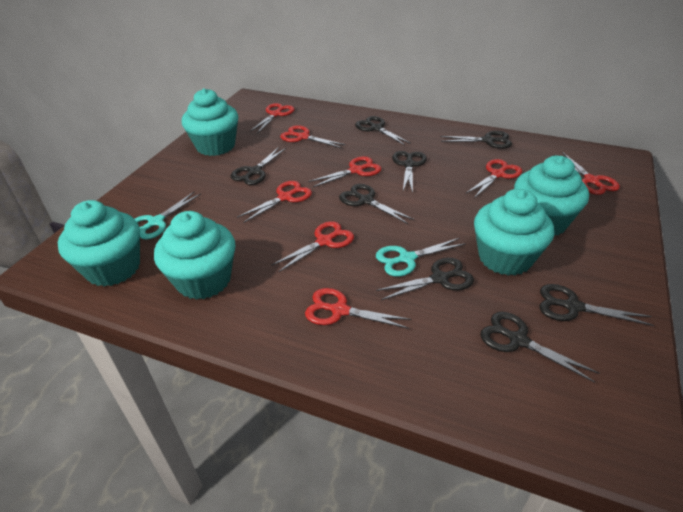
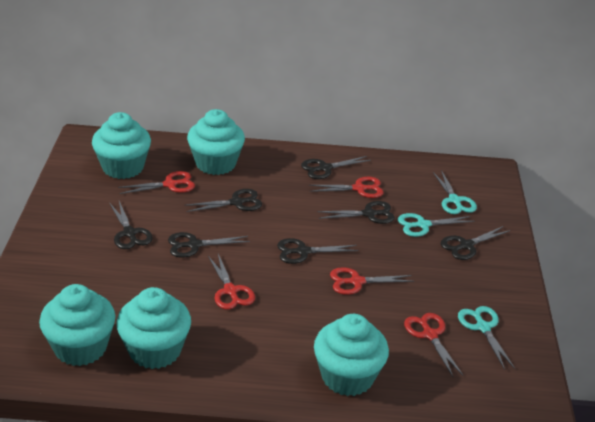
black scissors: [231,147,286,185] [339,184,414,224] [355,116,411,145] [376,258,474,300] [392,151,427,193] [440,131,512,149] [480,312,599,383] [540,284,654,326] = 8 -> [110,201,153,249] [168,232,250,258] [184,189,262,212] [277,238,359,264] [301,156,371,179] [317,201,395,224] [441,226,510,260] = 7
red scissors: [237,181,312,223] [250,103,295,134] [271,221,354,273] [280,125,346,148] [305,288,412,329] [308,156,381,187] [465,159,522,198] [554,152,620,195] = 8 -> [118,171,195,194] [208,254,255,310] [310,177,384,198] [330,267,414,295] [404,313,464,377] = 5
turquoise scissors: [135,192,201,239] [376,238,466,277] = 2 -> [398,213,474,237] [433,170,477,214] [458,306,515,370] = 3

